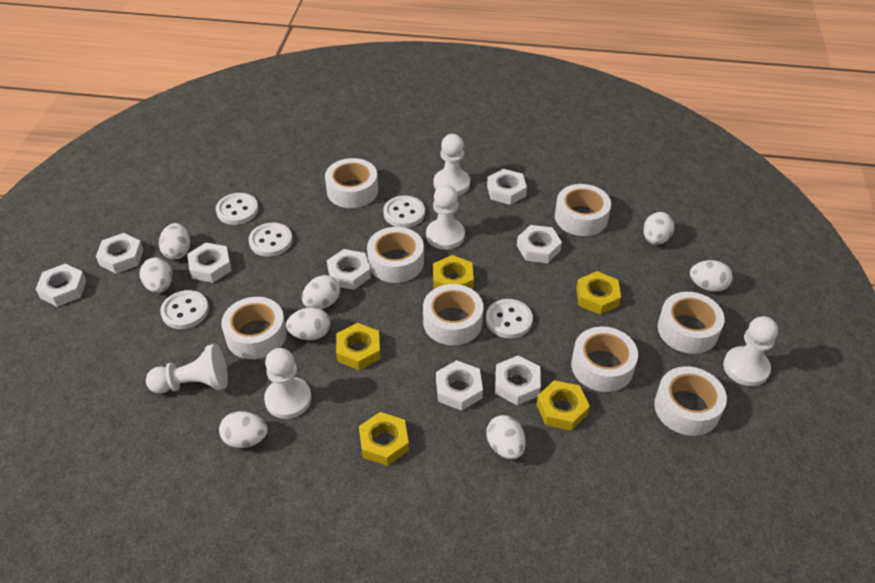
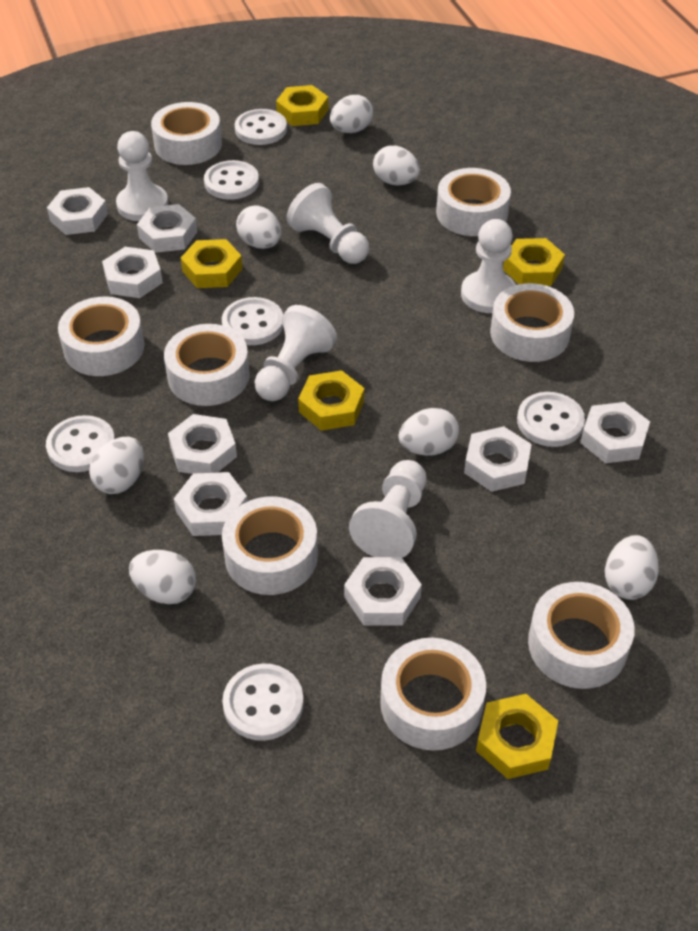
white button: [160,290,209,329] [216,193,258,225] [249,223,293,257] [383,196,425,228] [486,299,533,338] = 5 -> [46,415,115,472] [204,160,259,200] [222,297,283,345] [222,664,304,741] [235,109,287,145] [517,392,585,447] = 6
white egg: [140,257,173,293] [159,223,190,260] [219,411,268,448] [286,307,330,340] [302,275,340,309] [486,415,526,459] [643,212,674,245] [690,260,733,292] = 8 -> [89,437,144,494] [129,550,196,604] [236,206,281,249] [330,95,373,133] [373,145,420,185] [398,408,459,456] [605,535,659,600] = 7

